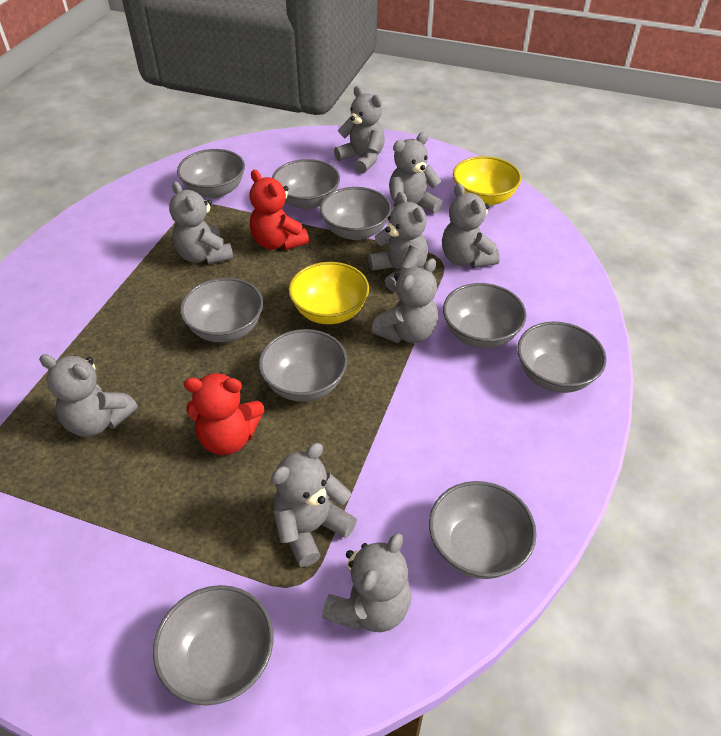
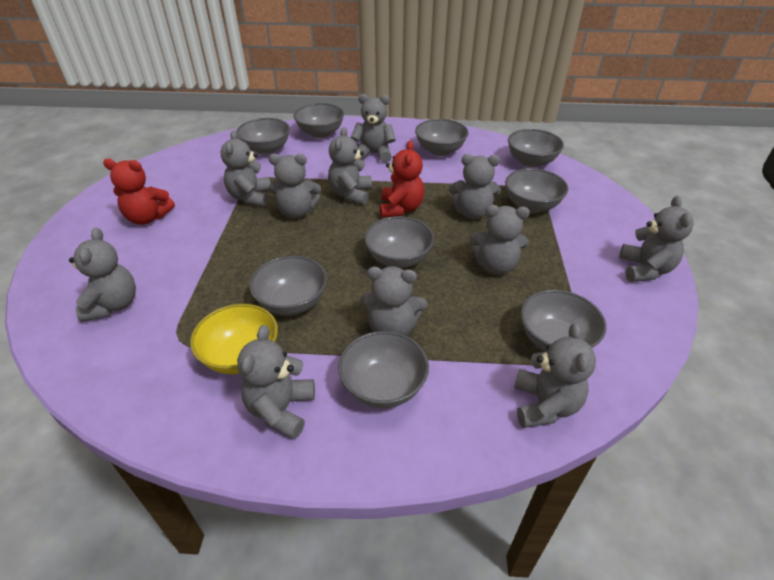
grey teddy bear: [39,354,138,437] [169,181,234,264] [271,443,357,567] [322,533,411,632] [334,86,385,173] [368,192,428,292] [371,258,438,343] [389,132,443,213] [442,183,500,268] = 9 -> [69,228,136,322] [221,130,271,207] [237,325,315,439] [269,154,321,219] [328,127,372,205] [351,94,396,163] [361,266,427,336] [449,154,501,219] [469,205,530,275] [514,323,596,428] [619,196,694,282] = 11
yellow bowl: [289,262,369,324] [453,156,521,206] = 2 -> [190,304,278,374] = 1

